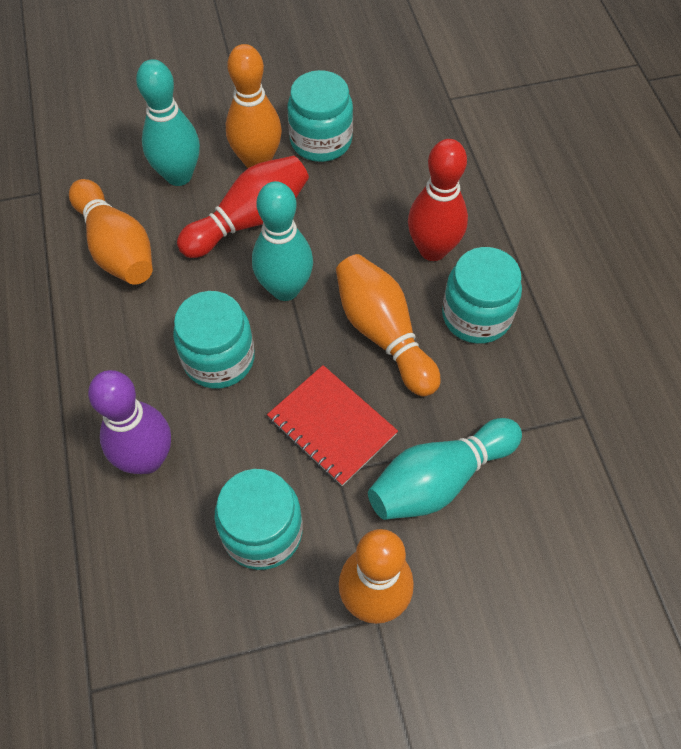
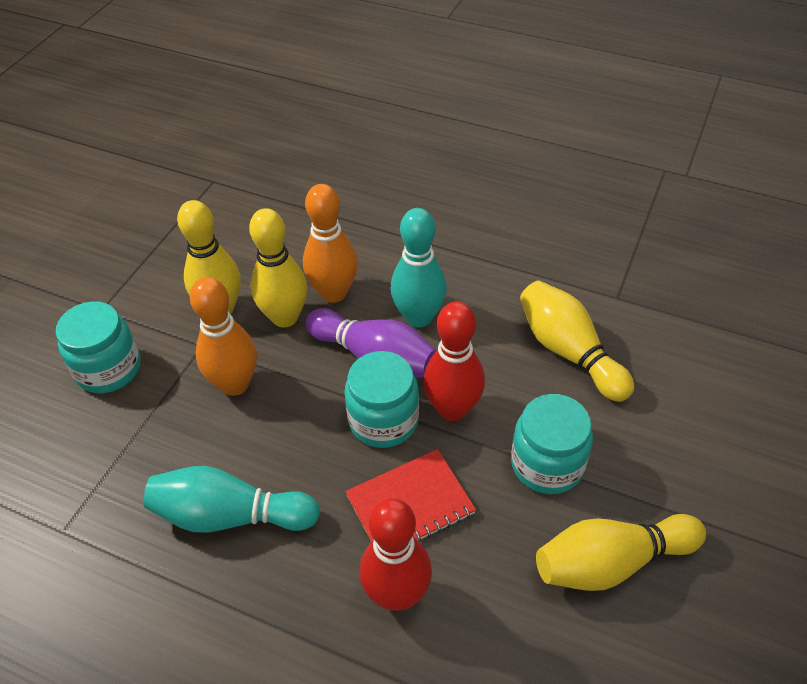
orange bowling pin: [69,179,153,285] [226,44,282,168] [336,254,441,396] [339,529,414,624] = 4 -> [189,277,257,396] [303,184,358,303] = 2
turquoise bowling pin: [136,59,200,186] [252,181,313,301] [368,418,522,520] = 3 -> [144,466,320,533] [390,208,447,327] = 2
turquoise jar: [173,291,255,389] [214,469,303,570] [287,70,353,162] [442,247,522,344] = 4 -> [56,301,141,393] [344,351,419,448] [511,394,593,494] = 3
yellow bowling pin: none = 0 -> [177,200,241,314] [249,208,307,328] [520,280,634,402] [536,514,706,591] = 4

